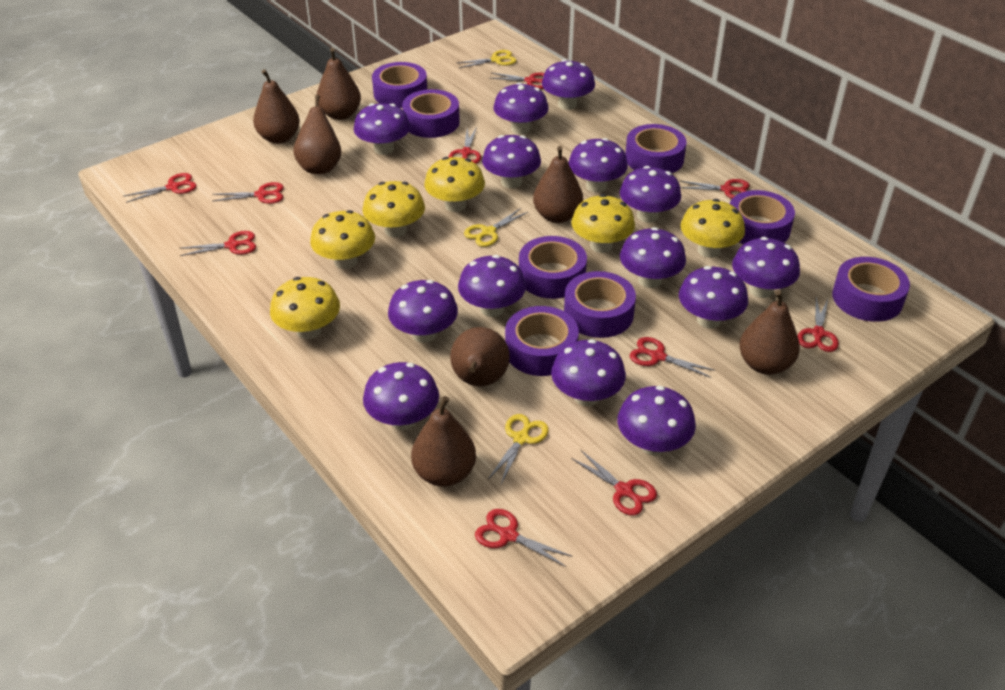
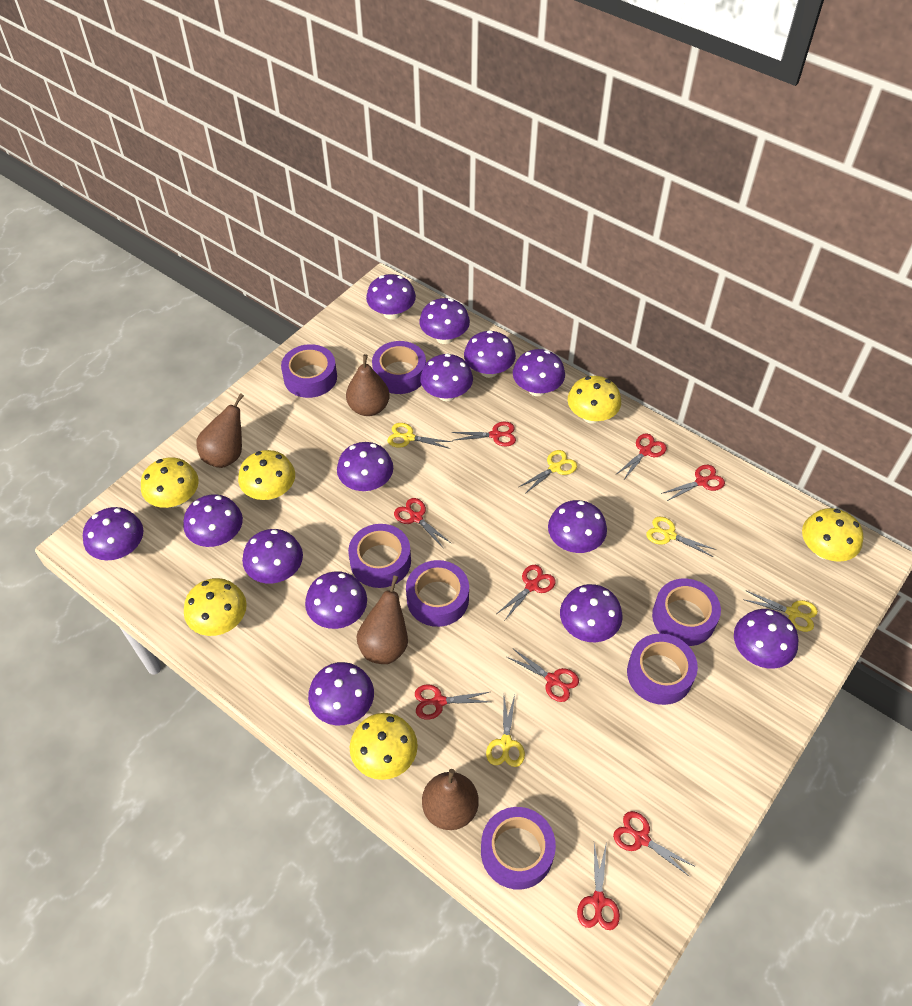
brown pear: [253,69,300,144] [293,95,341,174] [317,48,361,120] [411,396,476,486] [450,327,510,386] [533,146,583,223] [739,290,800,375] = 7 -> [196,393,244,468] [346,354,390,416] [356,576,408,664] [422,769,479,830] = 4
purple tape: [372,62,427,108] [402,89,460,138] [505,306,579,376] [519,236,587,299] [564,271,636,338] [625,124,686,173] [730,190,795,244] [832,257,910,322] = 8 -> [281,344,337,398] [348,524,411,588] [372,341,426,394] [406,560,469,627] [481,807,556,890] [627,634,698,705] [652,579,721,646] = 7
red scissors: [124,173,197,203] [180,231,256,256] [213,182,284,204] [449,127,481,164] [475,509,573,567] [490,73,544,89] [571,450,657,516] [630,337,715,378] [680,179,750,199] [798,297,839,352] = 10 -> [394,498,451,549] [415,684,489,720] [451,422,516,446] [498,565,556,620] [507,649,579,702] [577,843,620,930] [613,811,696,877] [617,434,667,479] [661,465,725,501] = 9
yellow scissors: [457,50,516,68] [464,208,528,247] [488,414,549,484] = 3 -> [387,423,452,449] [486,695,525,767] [519,450,577,494] [646,517,716,557] [743,591,818,632] = 5

